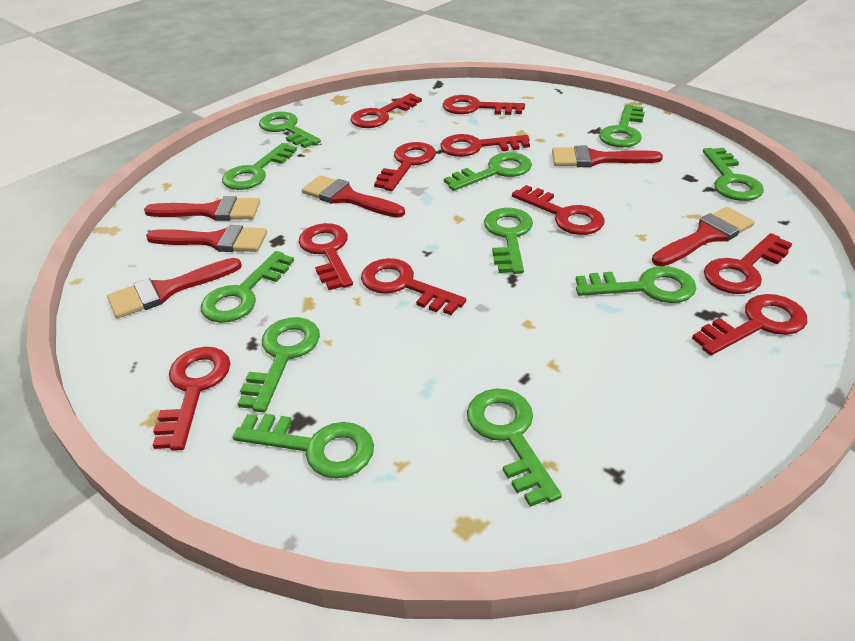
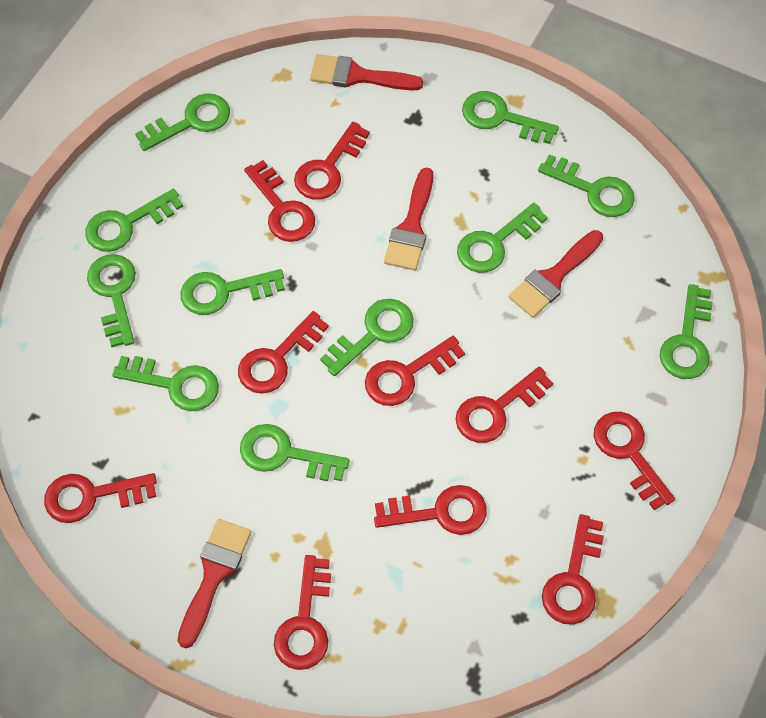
red brush: [107,258,242,319] [144,196,260,221] [146,225,267,252] [302,175,405,218] [552,146,663,167] [652,207,755,266] = 6 -> [177,519,251,648] [310,54,423,90] [384,168,433,270] [509,230,603,318] = 4

